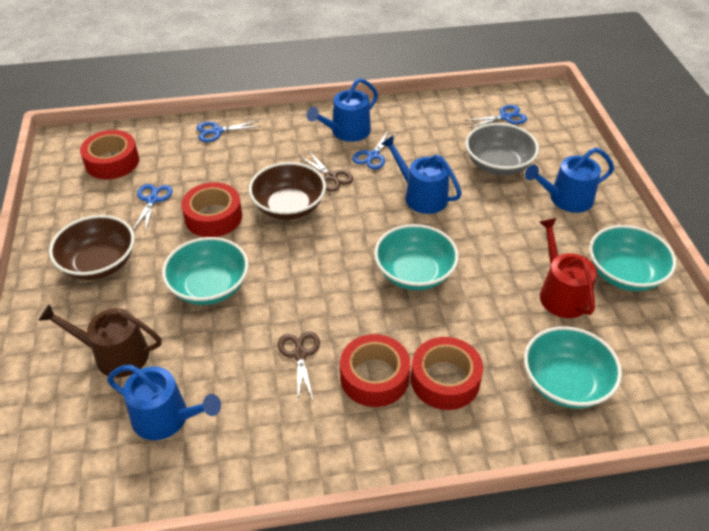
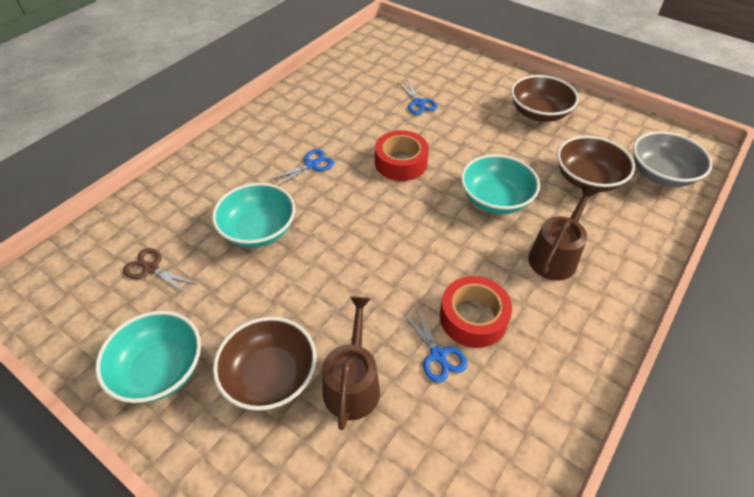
blue scissors: [133,184,172,232] [197,121,260,142] [353,129,399,170] [465,105,527,128] = 4 -> [270,149,334,186] [398,80,438,115] [402,306,468,383] = 3
blue watering can: [107,365,221,440] [307,78,378,142] [381,135,462,214] [525,148,614,213] = 4 -> none = 0
brown bowl: [49,215,135,280] [249,162,326,220] = 2 -> [213,317,317,411] [511,75,579,122] [557,136,635,192] = 3
brown scissors: [278,332,320,402] [299,150,353,192] = 2 -> [123,248,196,293] = 1
brown watering can: [38,304,161,378] = 1 -> [322,297,380,430] [528,185,598,281] = 2
red tape: [80,130,139,179] [181,182,242,237] [340,334,410,407] [411,337,483,410] = 4 -> [375,130,429,181] [440,276,512,348] = 2
red watering can: [540,218,597,318] = 1 -> none = 0
turquoise bowl: [162,237,249,305] [374,224,459,290] [524,326,622,409] [589,225,676,291] = 4 -> [95,311,201,403] [212,183,295,248] [461,154,540,214] = 3

